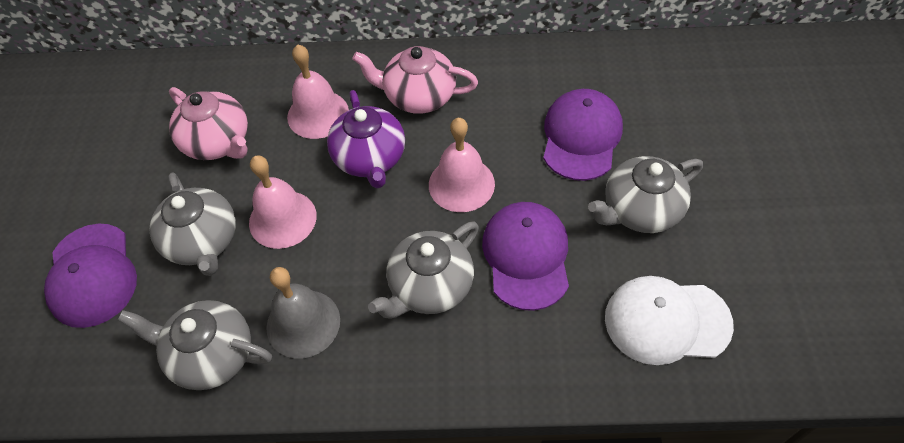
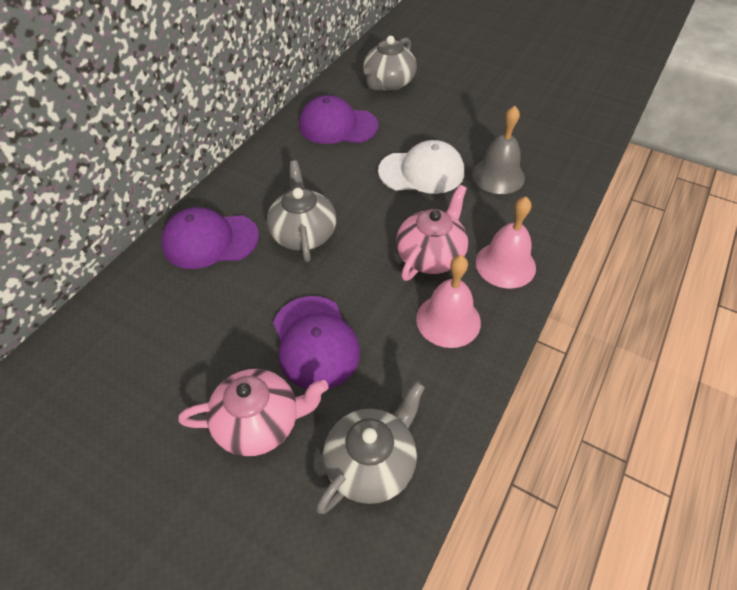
grey teapot: [117,300,272,390] [149,172,236,276] [368,221,479,319] [588,156,703,233] = 4 -> [267,160,336,262] [316,381,425,514] [363,36,417,91] = 3
pink bell: [249,155,317,249] [287,44,349,139] [429,118,495,212] = 3 -> [416,255,481,348] [476,197,536,288] = 2
purple teapot: [327,90,405,188] = 1 -> none = 0

